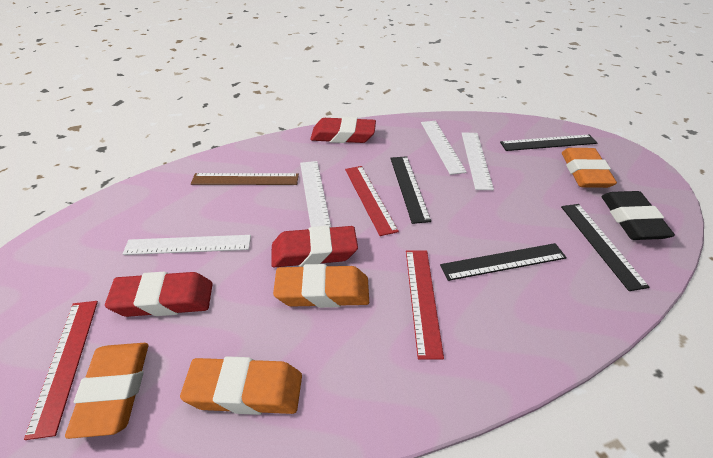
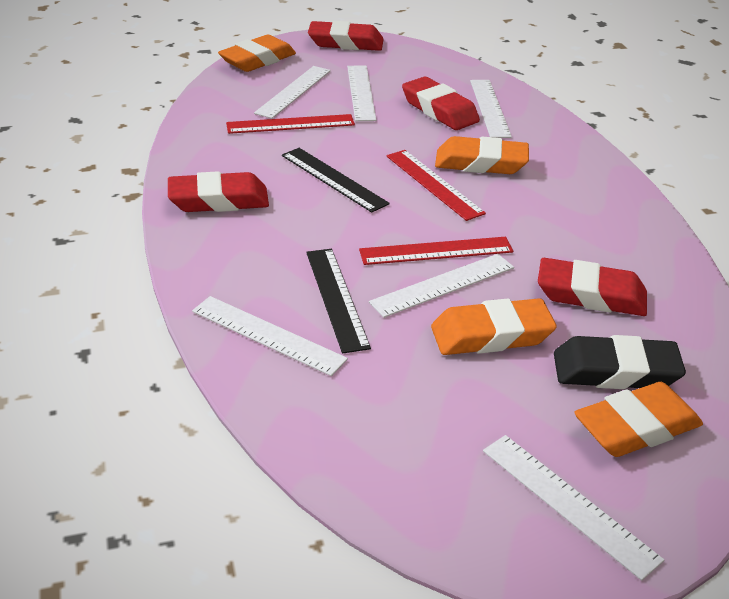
black ruler: [390,156,431,224] [440,243,567,281] [500,134,597,151] [561,204,650,291] = 4 -> [282,148,390,213] [306,249,371,353] = 2
brown ruler: [191,173,299,185] = 1 -> none = 0
red eraser: [105,272,213,317] [271,226,358,267] [310,117,376,143] = 3 -> [168,171,269,212] [308,21,384,51] [402,77,480,130] [538,258,647,316] = 4
white ruler: [123,235,251,255] [300,161,331,228] [421,121,467,175] [462,133,494,190] = 4 -> [192,296,348,376] [254,66,331,119] [347,66,376,121] [369,254,514,318] [470,80,512,138] [483,435,664,581] = 6

